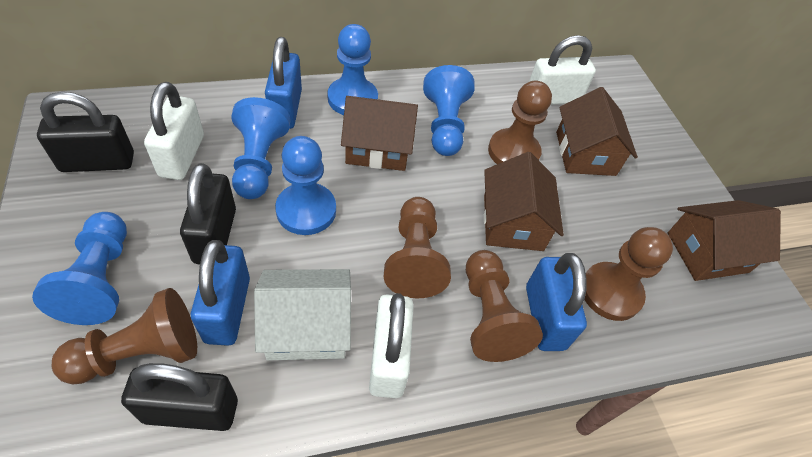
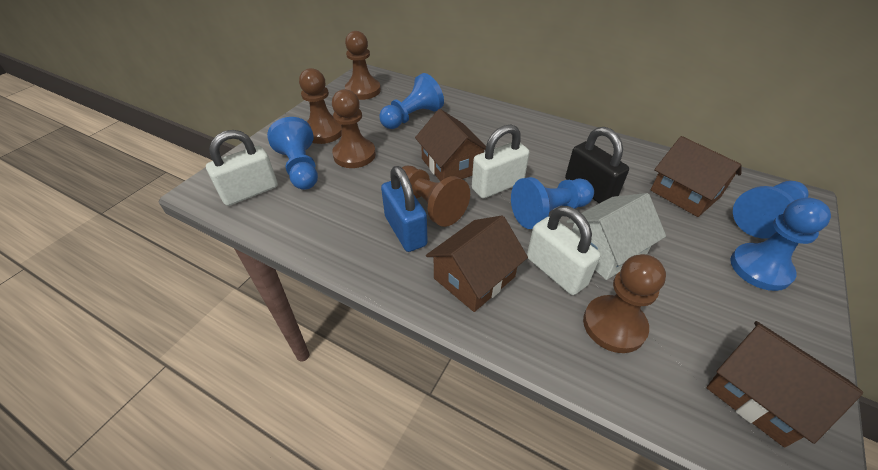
black padlock: [37,92,134,172] [121,363,238,431] [180,163,236,264] = 3 -> [565,127,629,203] = 1
blue padlock: [191,240,250,346] [265,37,302,129] [526,253,587,351] = 3 -> [381,166,428,252] = 1

